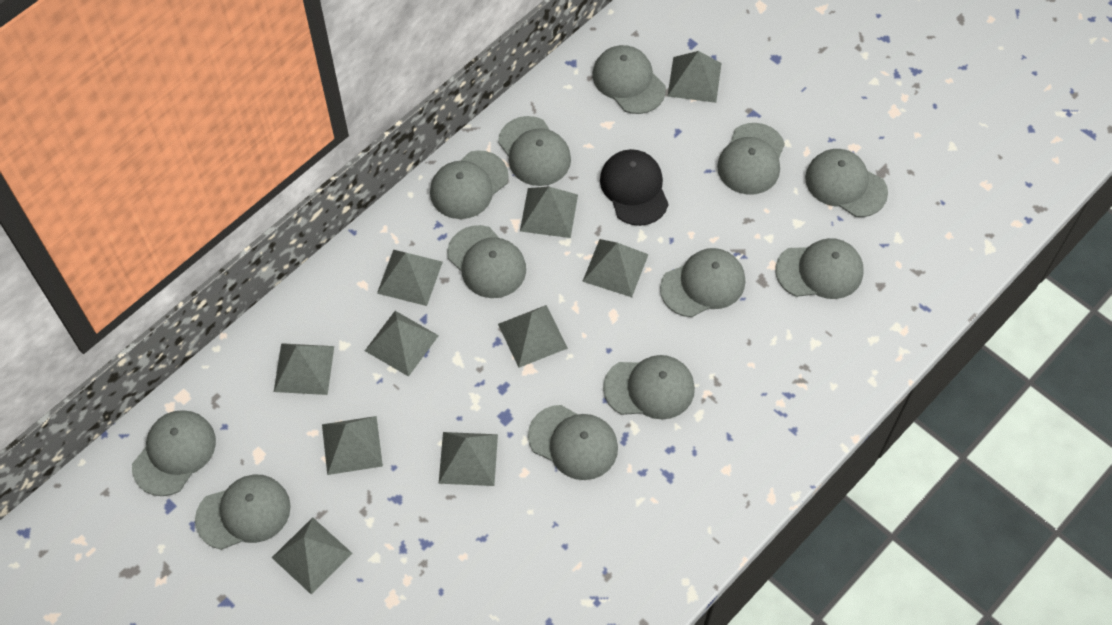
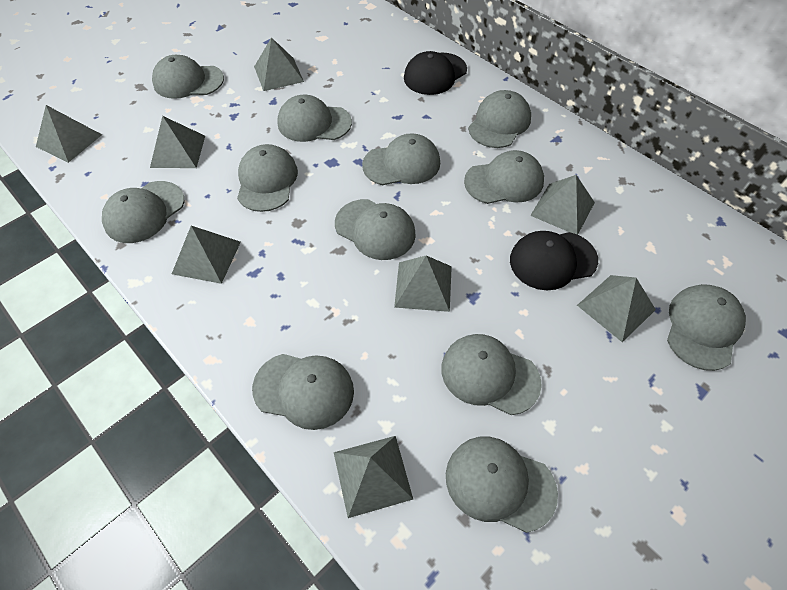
black cap: [600,149,669,226] = 1 -> [404,51,467,95] [510,231,598,290] = 2
grey pyramid: [272,517,352,595] [274,343,334,395] [322,416,383,475] [365,311,439,377] [377,250,443,306] [439,432,498,486] [498,305,568,368] [520,187,578,238] [582,239,649,297] [668,51,722,103] = 10 -> [36,105,102,163] [150,116,205,168] [172,226,241,284] [254,37,304,91] [334,436,413,518] [394,256,452,312] [530,175,595,235] [577,275,656,342] = 8

